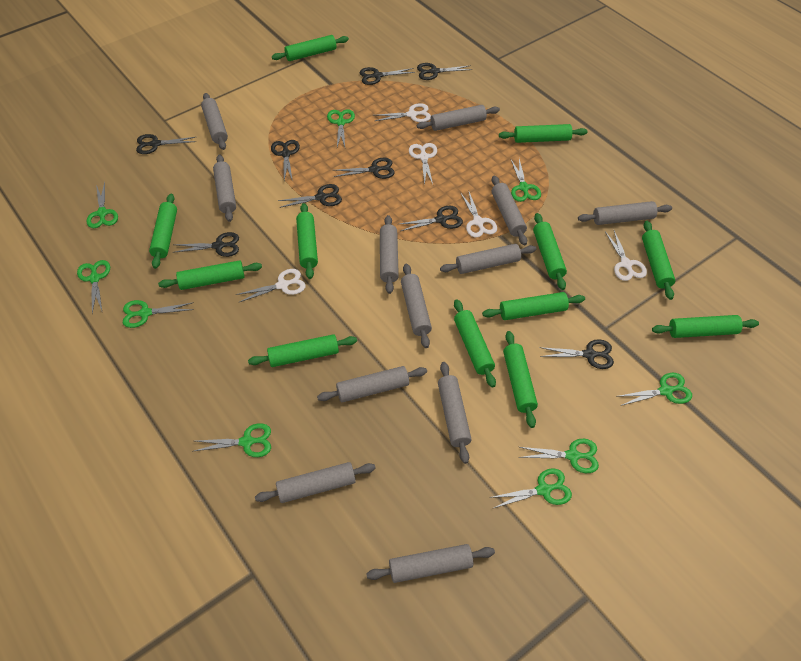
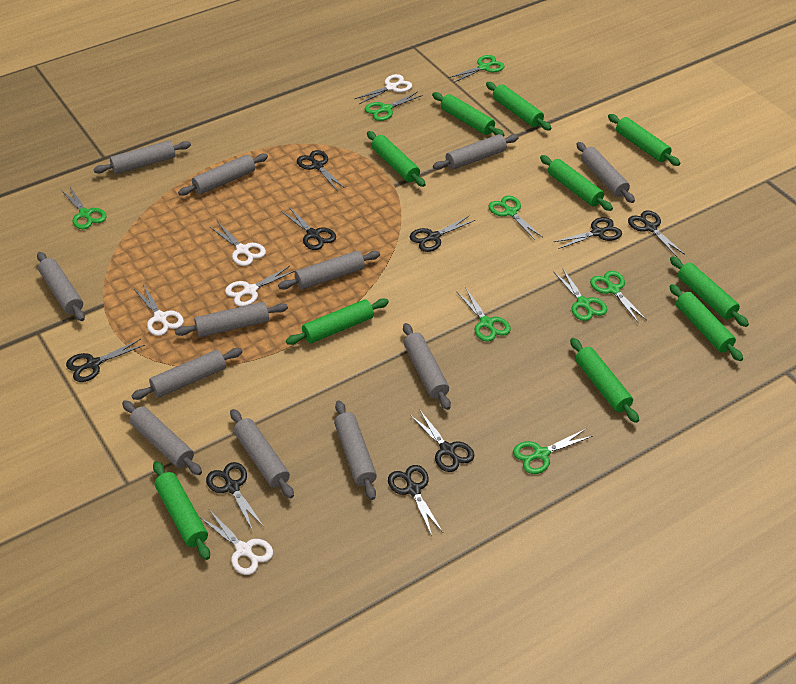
green rolling pin: [149,194,177,269] [158,260,262,290] [248,334,357,367] [272,35,349,61] [296,203,318,279] [454,299,496,388] [482,292,585,320] [499,124,588,143] [503,331,538,428] [533,213,567,290] [642,221,675,300] [652,315,759,338] = 12 -> [153,461,210,560] [286,299,389,345] [367,131,426,187] [432,92,505,137] [486,82,551,131] [540,155,613,211] [570,338,639,423] [608,114,680,166] [669,284,743,361] [670,256,749,327] = 10
green scissors: [77,260,110,314] [87,182,118,228] [123,300,194,328] [192,423,271,457] [327,109,355,147] [489,468,572,508] [511,159,541,202] [519,439,599,473] [616,373,692,406] = 9 -> [61,187,106,229] [365,92,423,121] [448,55,504,83] [456,287,511,342] [488,196,542,240] [513,429,593,474] [554,268,607,321] [590,271,647,322] = 8

